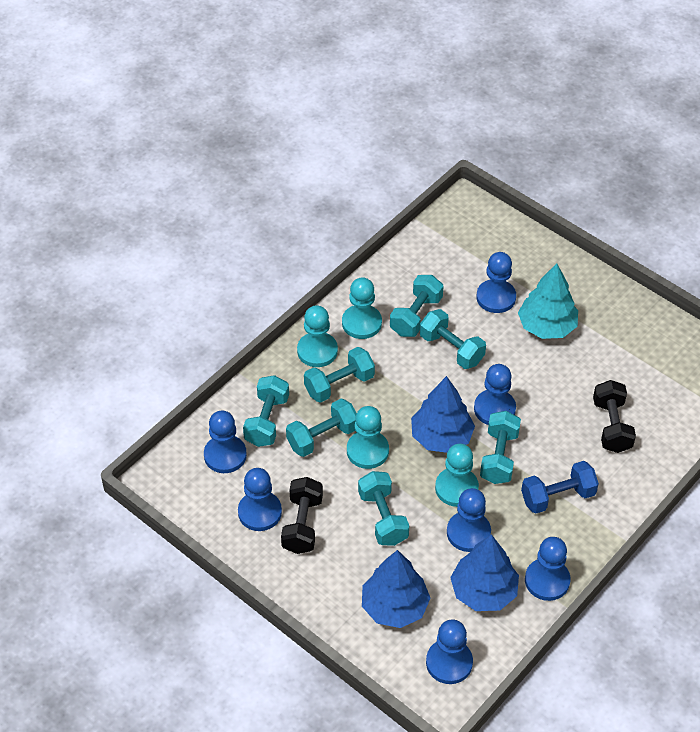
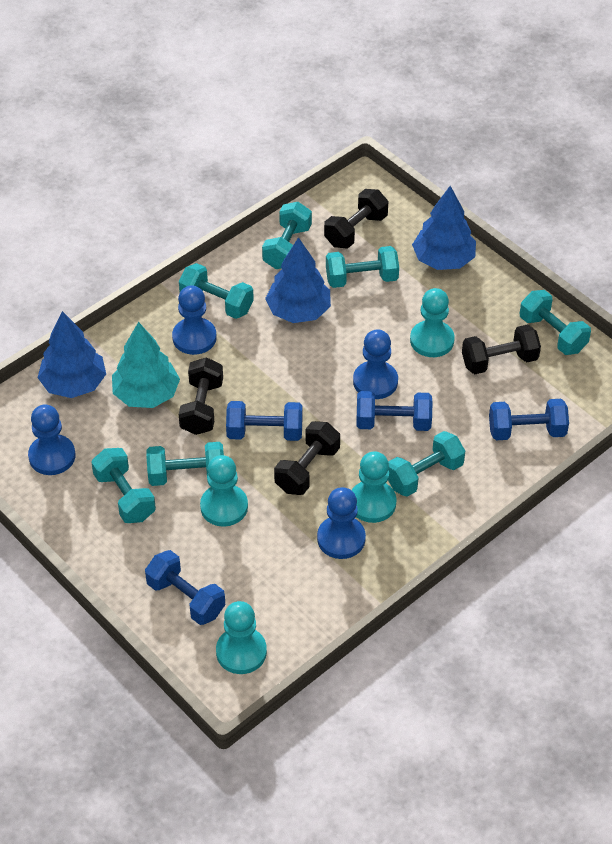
black dumbbell: [281,477,323,554] [593,380,636,453] = 2 -> [179,357,223,435] [274,421,340,495] [324,189,388,249] [462,325,541,374] = 4
blue dumbbell: [521,461,599,514] = 1 -> [145,550,225,625] [226,401,303,441] [356,391,432,431] [489,399,569,440] = 4
blue pawn: [204,411,247,473] [238,468,282,531] [426,619,473,684] [447,488,491,552] [474,364,516,425] [476,252,516,313] [525,537,571,601] = 7 -> [28,405,76,475] [172,285,217,355] [317,487,366,559] [353,329,398,399] = 4

